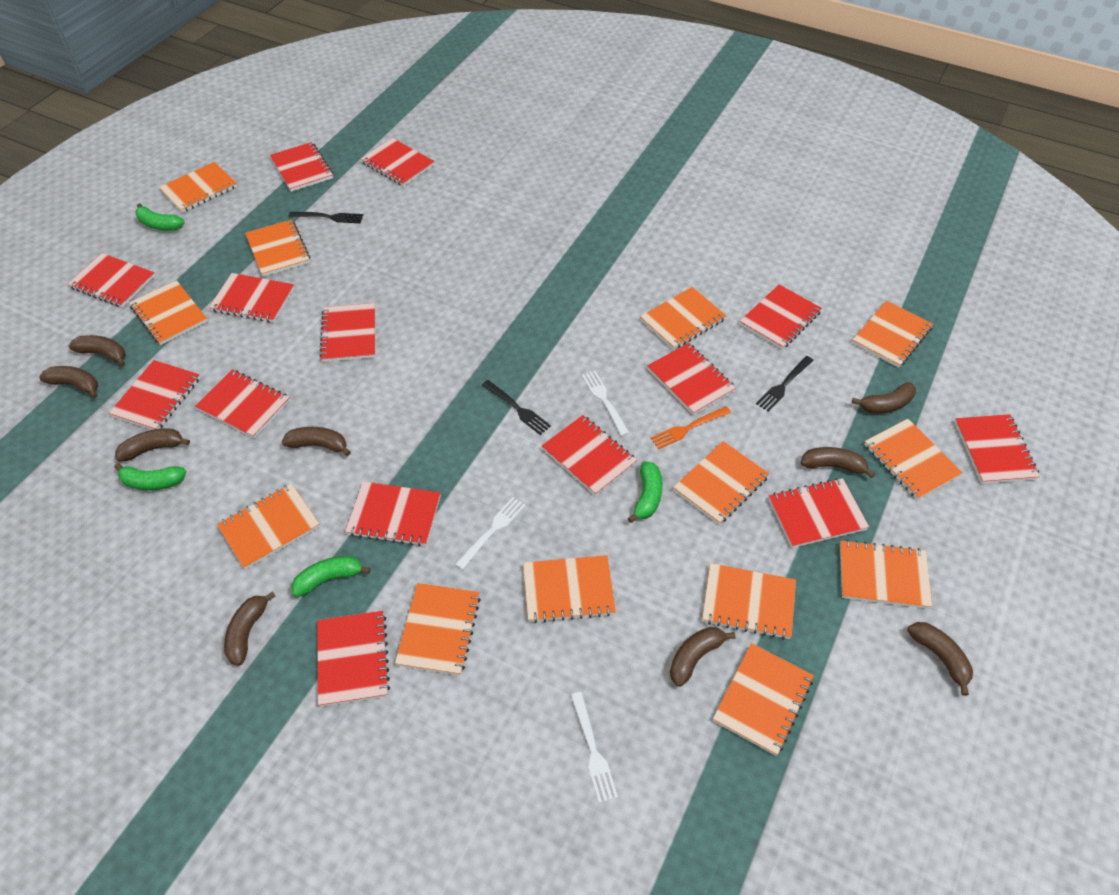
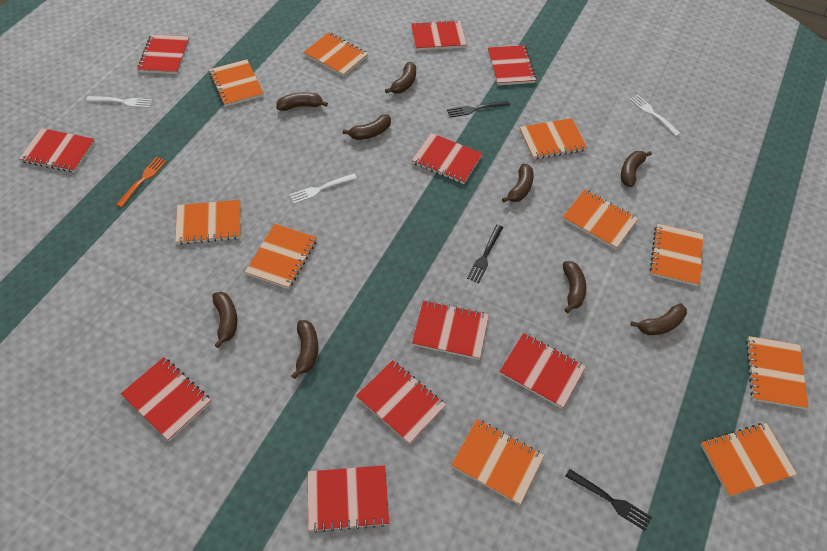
green banana: [114,463,187,491] [136,203,185,231] [291,556,371,597] [628,461,663,523] = 4 -> none = 0
orange notebook: [129,280,208,345] [159,162,237,213] [217,483,320,570] [245,219,310,277] [395,583,481,675] [523,555,616,623] [640,287,727,350] [673,441,769,524] [702,563,796,639] [713,643,814,756] [840,540,932,609] [852,300,933,368] [864,419,963,500] = 13 -> [175,200,241,245] [209,59,264,107] [245,224,317,289] [304,32,368,77] [451,419,544,505] [520,118,587,159] [562,189,638,249] [650,224,703,286] [700,423,797,496] [746,336,808,409] = 10
red notebook: [68,253,155,308] [109,360,200,430] [195,370,290,438] [209,273,294,323] [270,142,333,192] [317,611,390,707] [319,303,375,362] [345,482,441,546] [361,138,435,186] [542,415,637,496] [647,343,736,415] [740,284,822,349] [768,478,869,548] [955,414,1040,484] = 14 -> [19,128,95,172] [120,357,211,441] [137,34,189,74] [308,465,389,533] [356,360,446,444] [411,20,467,51] [412,133,483,184] [412,300,489,360] [488,45,536,85] [499,333,586,409] = 10

